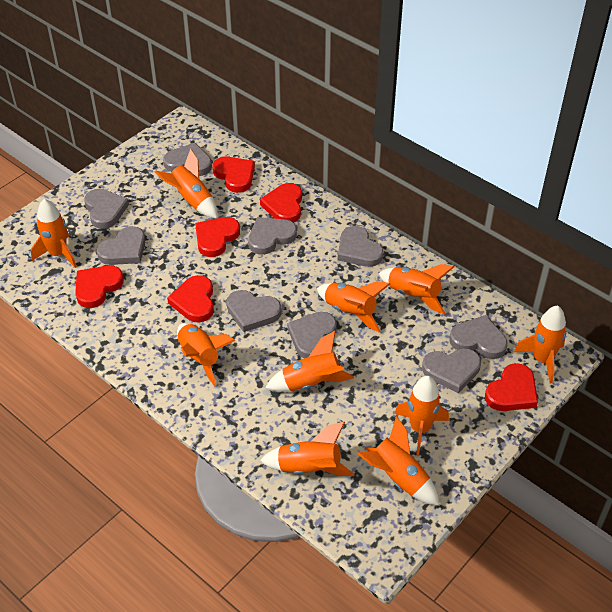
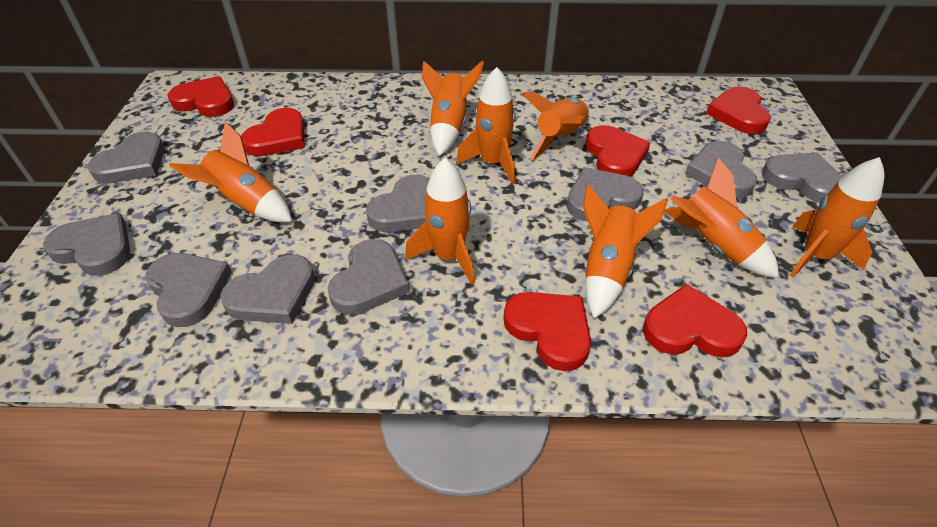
orange rocket: [31,199,77,268] [155,148,218,219] [177,323,235,387] [260,422,354,476] [265,331,354,392] [317,281,390,332] [358,416,439,506] [379,264,455,315] [394,376,449,455] [514,306,566,383] = 10 -> [169,122,292,223] [405,158,475,285] [422,61,484,156] [456,67,516,184] [522,92,589,160] [583,185,668,318] [665,157,779,278] [790,157,884,277] = 8

